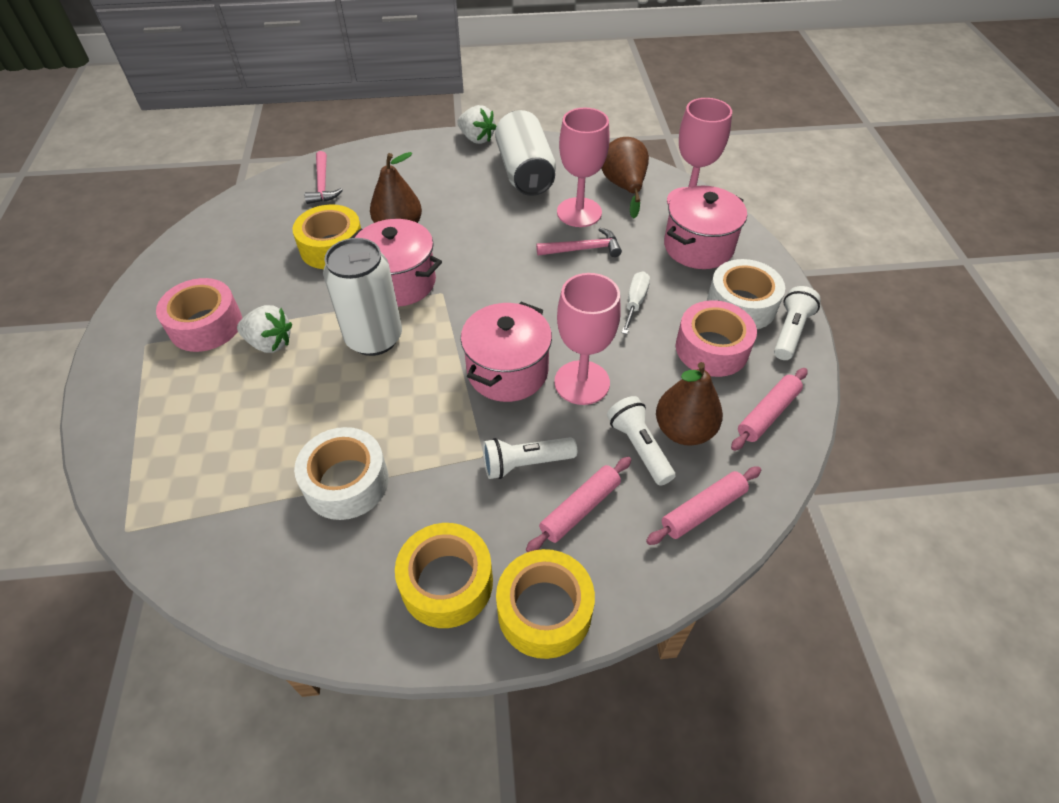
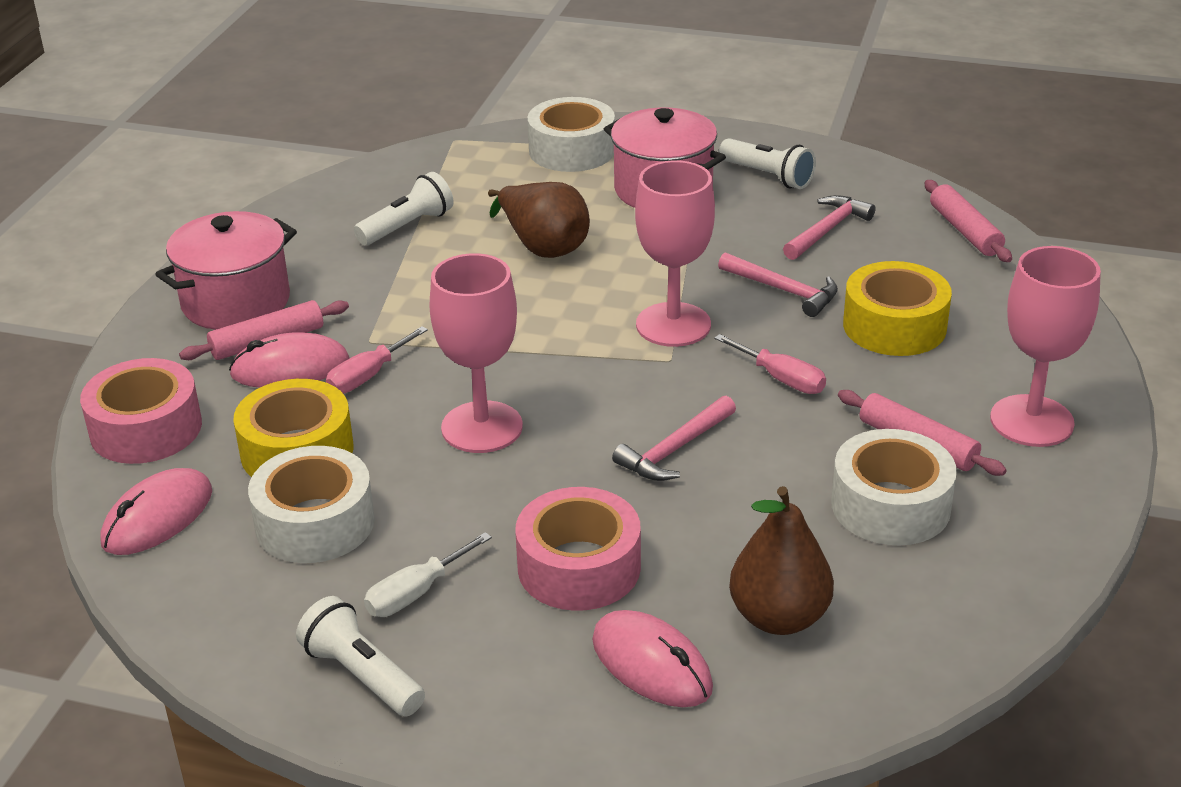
brown pear: [370,152,422,223] [602,137,649,218] [656,362,723,446] = 3 -> [488,182,590,258] [729,486,834,635] = 2
pink hammer: [305,151,343,204] [536,228,622,257] = 2 -> [612,396,736,481] [718,252,838,317] [783,195,876,260] = 3
pink mouse: none = 0 -> [100,468,212,555] [229,332,350,387] [592,610,713,707] = 3
pink pot: [351,219,442,307] [461,302,552,402] [664,186,747,269] = 3 -> [155,211,297,330] [604,108,726,208] = 2
pink screwdriver: none = 0 -> [326,326,428,394] [714,334,826,394] = 2
white can: [323,238,402,356] [495,110,556,196] = 2 -> none = 0
white strawberry: [237,305,292,353] [457,105,497,144] = 2 -> none = 0
white tape: [294,427,389,520] [707,259,785,329] = 2 -> [248,446,375,563] [527,97,615,172] [831,429,957,545] = 3
yellow tape: [292,204,361,269] [395,523,493,628] [496,549,595,659] = 3 -> [234,379,354,477] [843,261,952,356] = 2

